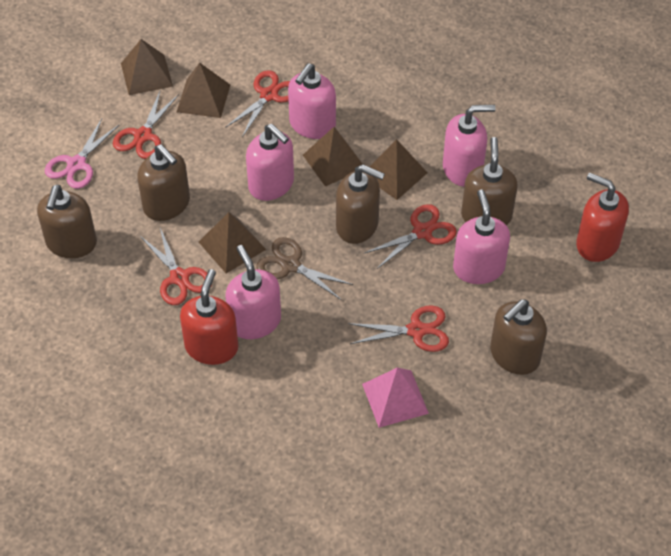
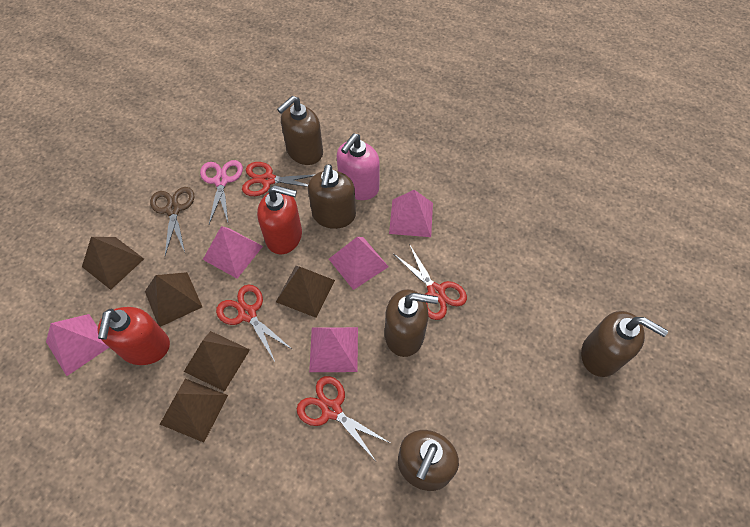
pink pyramid: [362,368,429,428] = 1 -> [46,314,109,376] [203,226,263,279] [309,327,358,372] [329,237,389,290] [389,190,433,237] = 5
pink soap dispenser: [226,245,281,339] [246,124,294,201] [288,64,336,139] [443,105,496,187] [453,190,510,284] = 5 -> [337,133,380,200] = 1
red scissors: [113,91,179,159] [140,228,212,305] [225,70,290,137] [348,305,449,352] [364,204,457,269] = 5 -> [216,284,293,362] [242,162,315,196] [297,376,390,461] [394,244,467,320] = 4

